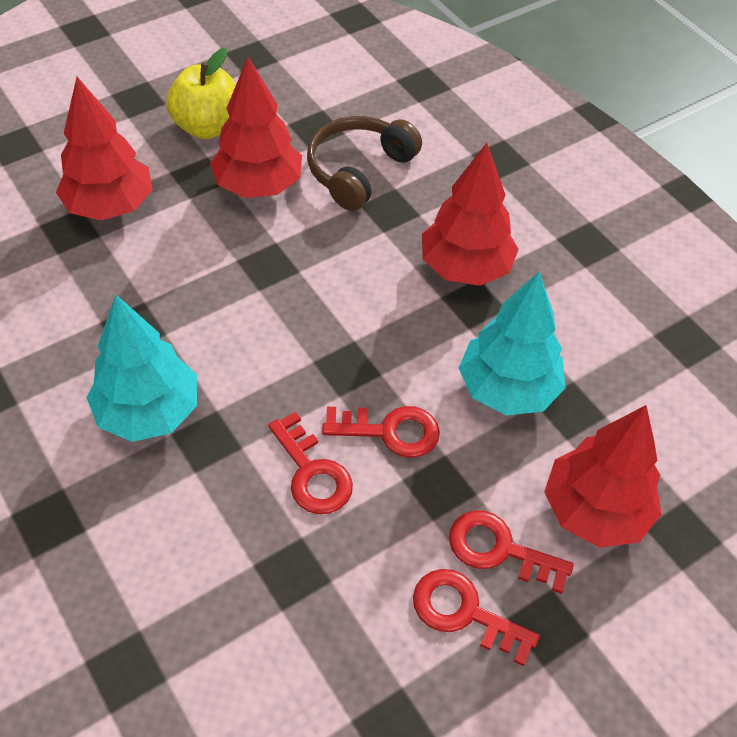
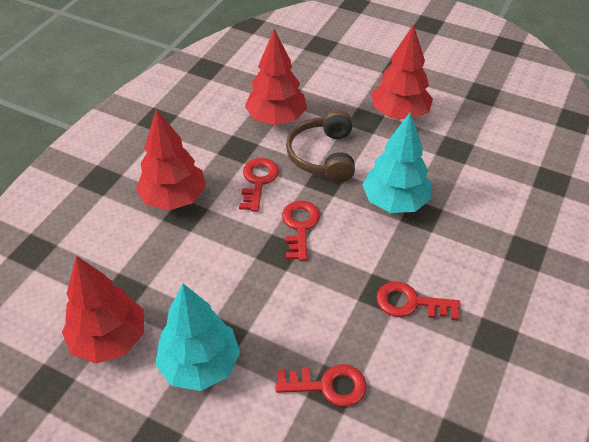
yellow apple: [166,48,236,139] = 1 -> none = 0

